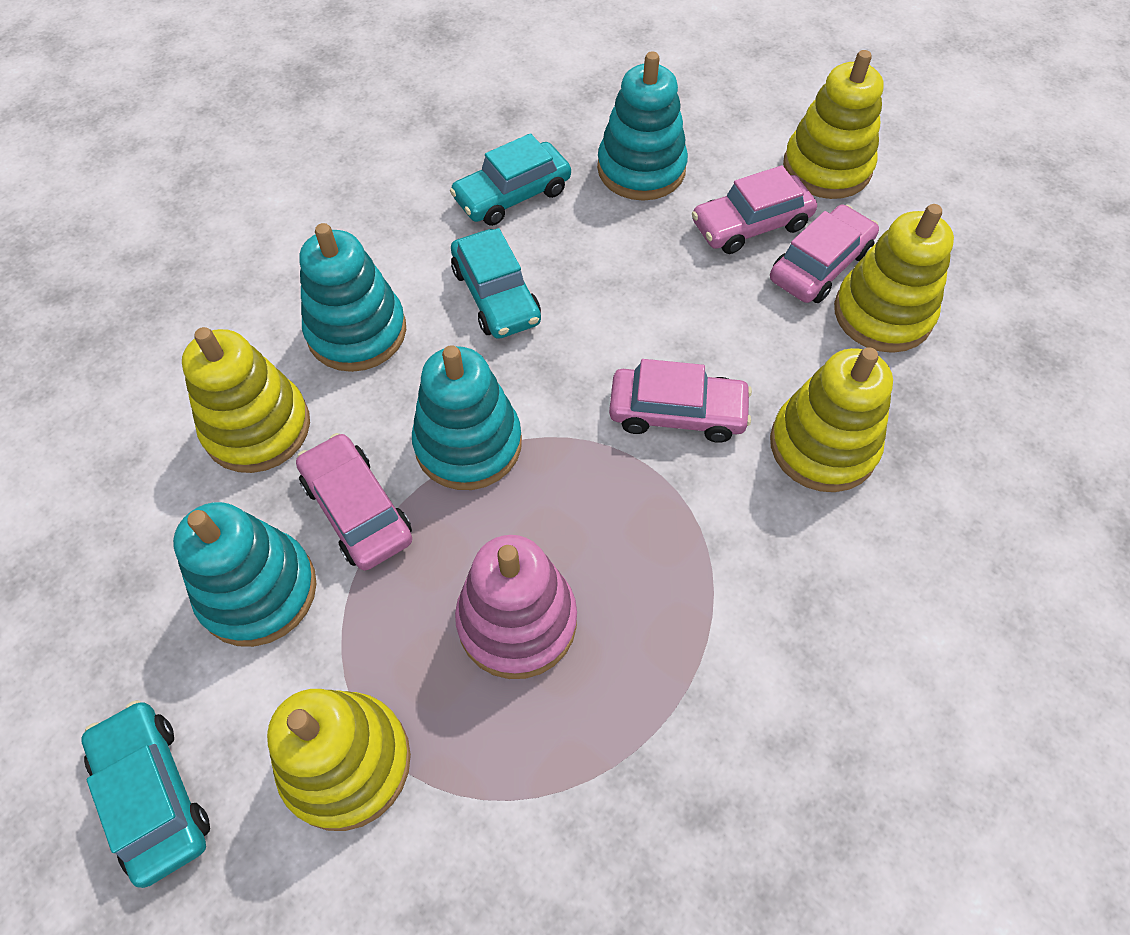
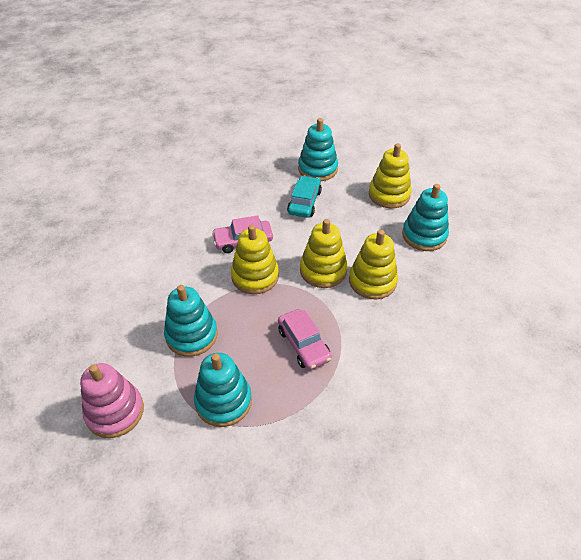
pink car: [296,433,412,571] [609,359,752,443] [692,165,817,254] [770,204,879,303] = 4 -> [212,215,273,253] [278,309,332,370] = 2
turquoise car: [81,700,210,888] [450,133,571,226] [451,228,541,339] = 3 -> [287,175,322,218] = 1
yellow stacking toy: [182,327,310,473] [267,689,411,831] [770,347,893,492] [783,50,884,199] [834,204,954,353] = 5 -> [231,225,279,294] [300,219,348,288] [349,230,398,299] [369,143,412,208] = 4

